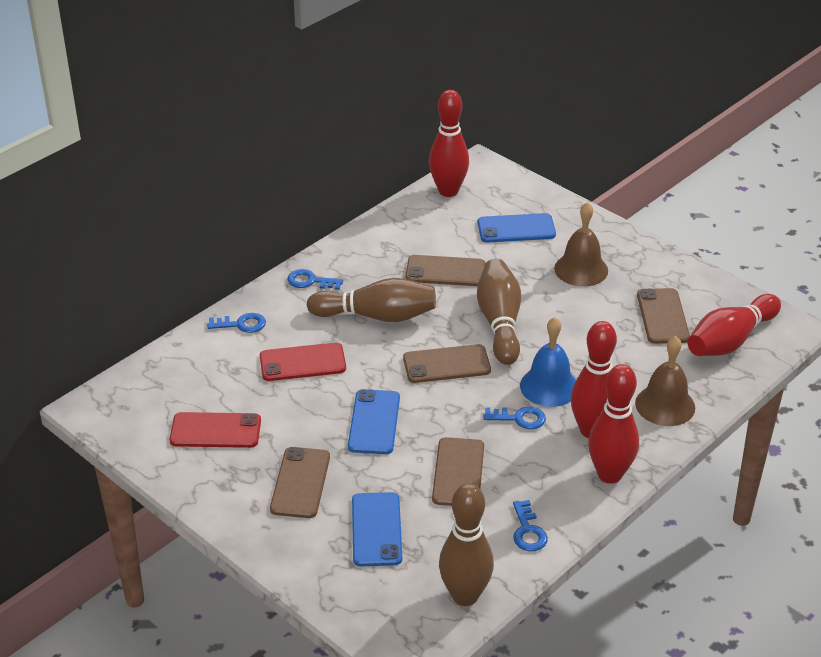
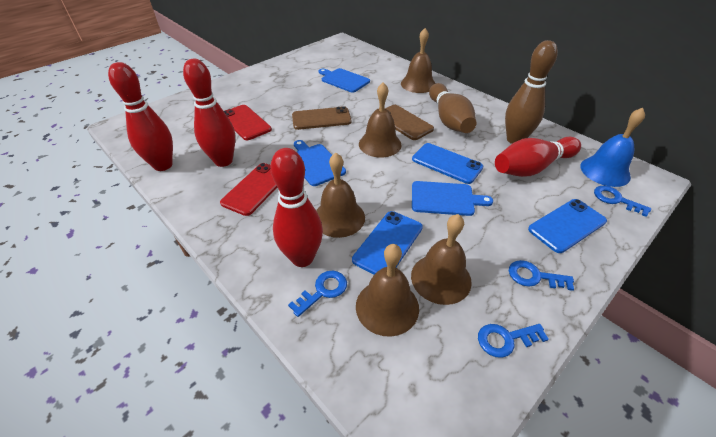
blue cutting board: none = 0 -> [294,140,346,186] [319,68,370,93] [412,181,493,216] = 3
brown bell: [554,202,608,287] [635,336,695,426] = 2 -> [316,153,365,238] [356,244,419,337] [359,82,402,158] [401,28,436,93] [411,214,472,305] = 5
brown bowling pin: [307,278,436,322] [439,483,494,606] [477,259,521,365] = 3 -> [429,83,476,133] [505,40,558,144] = 2
brown phone: [270,447,330,518] [403,344,491,383] [406,255,485,286] [432,437,484,506] [637,288,690,344] = 5 -> [292,106,352,130] [385,105,434,140] = 2

